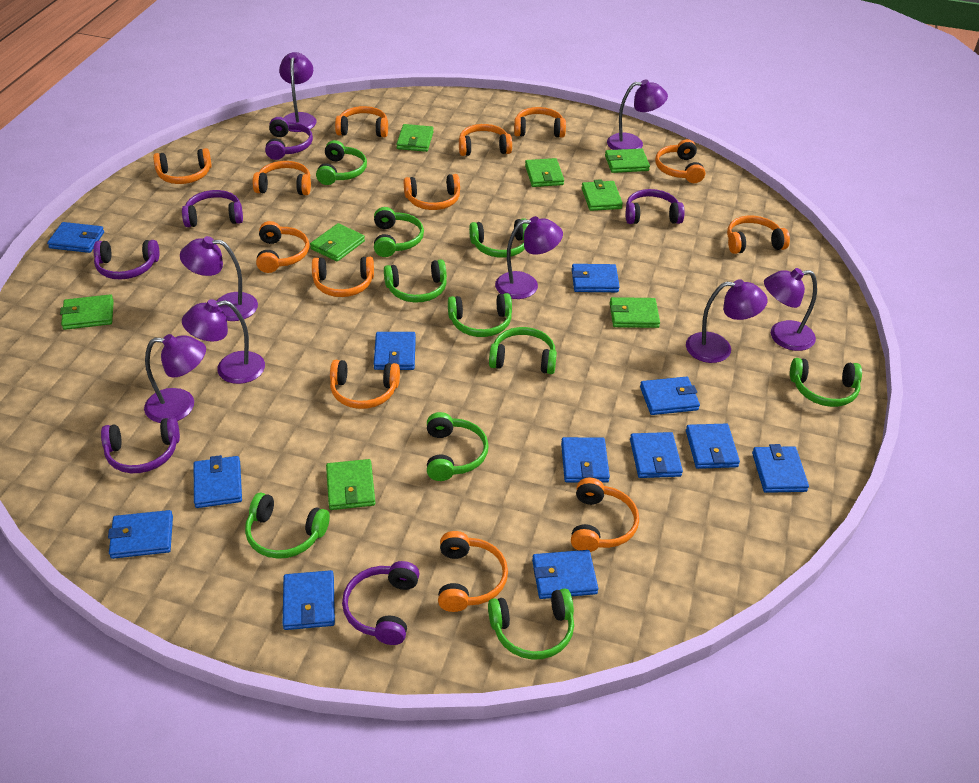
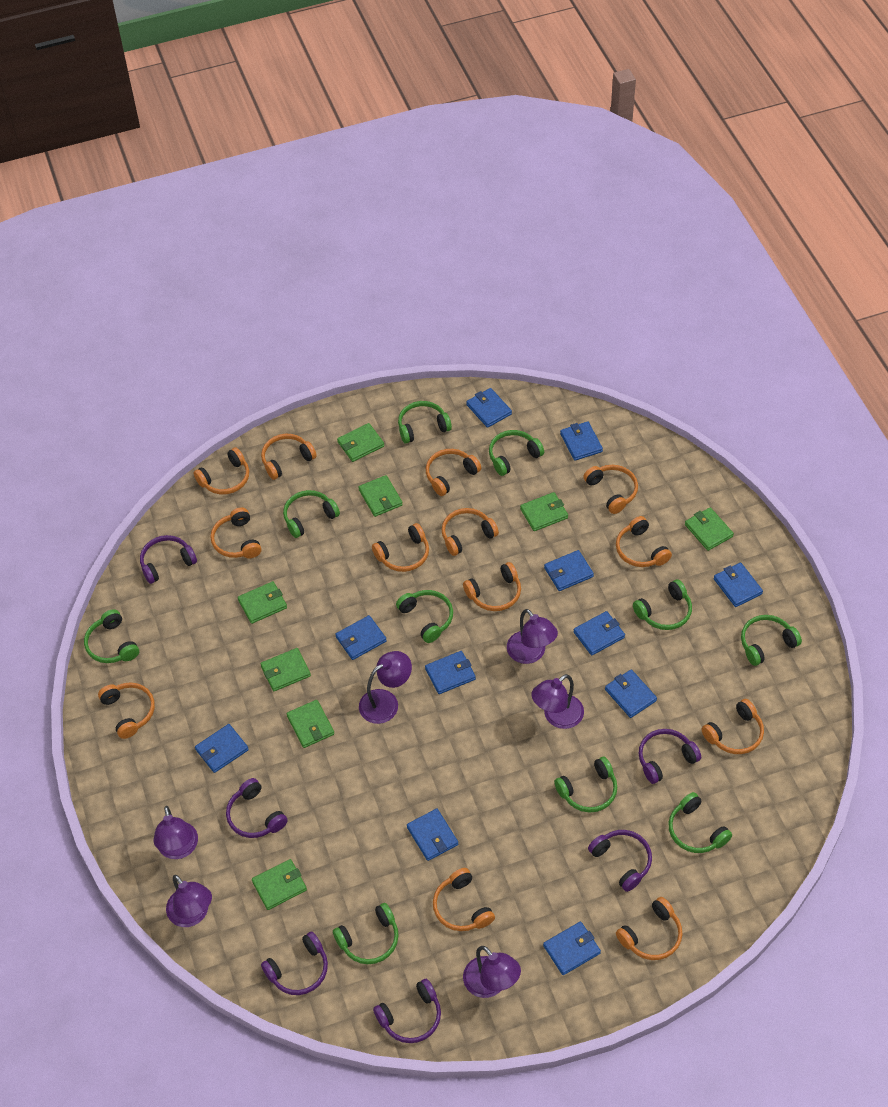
blue wallet: [47,222,104,253] [108,510,173,559] [194,455,242,508] [283,570,335,630] [374,332,416,370] [532,550,598,599] [561,437,610,483] [572,264,620,292] [630,432,683,478] [640,377,700,415] [686,423,740,469] [752,444,809,493] = 12 -> [195,724,249,773] [335,615,387,660] [407,809,458,861] [425,651,476,694] [466,388,512,428] [543,921,601,975] [544,550,594,591] [560,421,603,461] [573,611,625,655] [605,669,657,718] [713,563,763,607] = 11
purple lamp: [144,334,206,423] [180,236,258,321] [182,299,265,384] [279,52,317,132] [495,216,563,299] [607,80,668,150] [686,279,768,363] [764,268,817,351] = 8 -> [153,806,198,859] [166,875,212,927] [359,651,412,724] [463,946,521,998] [507,609,558,664] [531,674,584,729] = 6

